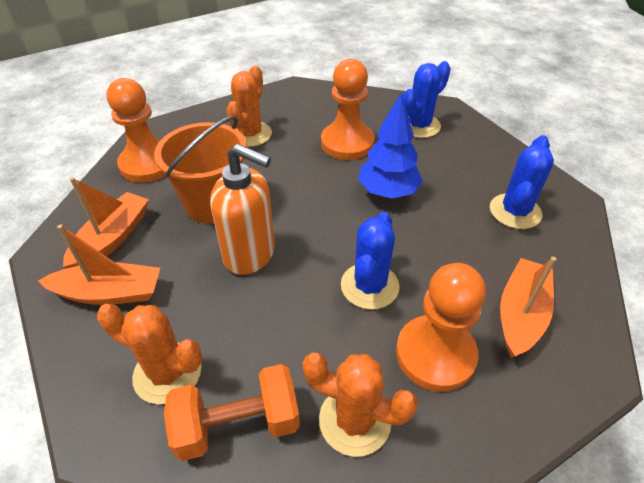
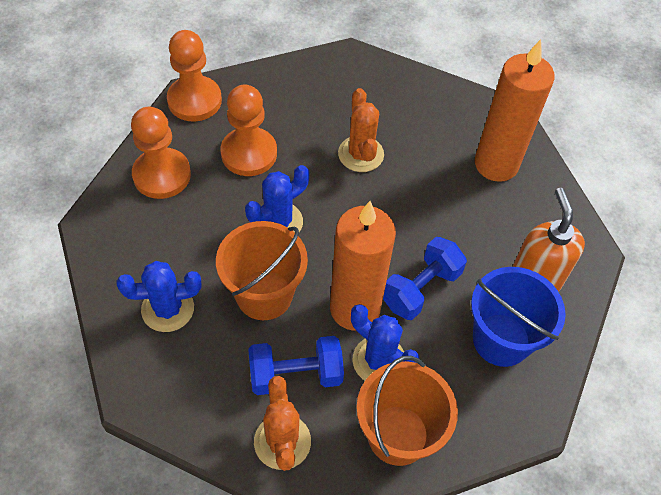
blue bucket: none = 0 -> [471,267,566,367] = 1
blue dumbbell: none = 0 -> [248,336,344,395] [383,237,467,320] = 2
blue tree: [358,93,423,199] = 1 -> none = 0
orange boat: [38,225,160,305] [63,177,149,268] [500,257,556,358] = 3 -> none = 0
orange bucket: [154,116,247,224] = 1 -> [216,221,308,320] [356,356,458,466] = 2
orange cactus: [97,304,202,404] [226,65,272,147] [302,353,418,457] = 3 -> [254,376,311,471] [338,88,384,172] = 2
orange candle: none = 0 -> [330,201,396,331] [475,39,555,182] = 2
orange dumbbell: [164,364,300,461] = 1 -> none = 0

